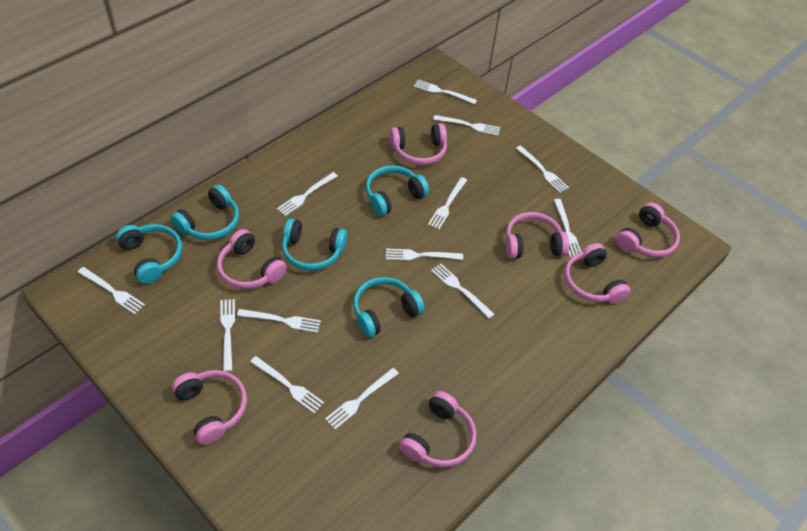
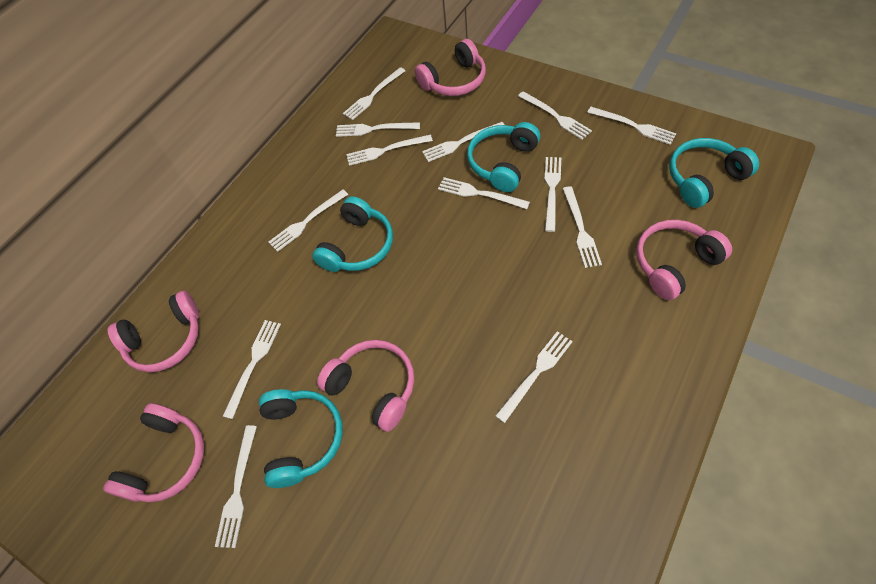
pink headphones: [172,370,247,445] [217,229,287,289] [390,123,447,165] [399,391,476,467] [505,212,569,259] [564,243,631,304] [616,202,680,258] = 7 -> [103,403,204,502] [107,291,200,372] [317,340,414,432] [415,39,486,96] [636,220,732,300] = 5
turquoise headphones: [116,224,182,284] [171,184,239,240] [282,218,347,271] [353,277,425,338] [366,165,429,216] = 5 -> [259,389,343,488] [312,196,393,272] [467,122,540,192] [669,138,759,208] = 4

